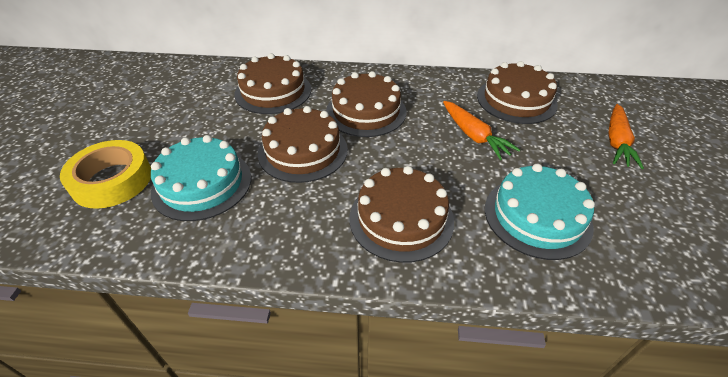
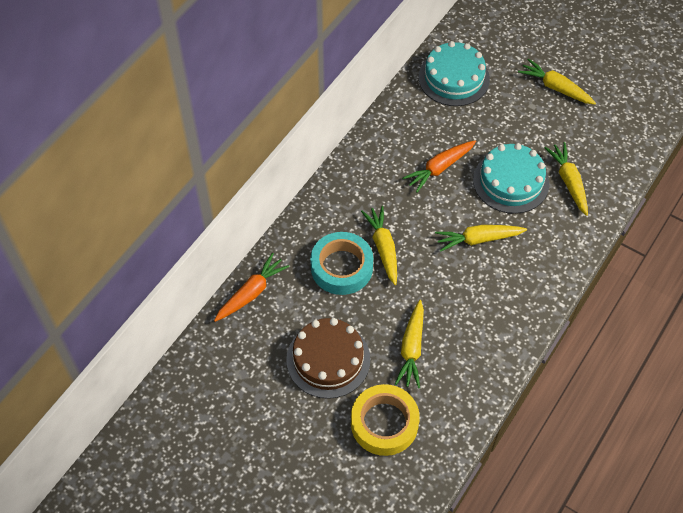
brown cake: [234,53,311,114] [258,106,348,183] [326,71,406,137] [349,166,454,263] [477,61,558,124] = 5 -> [286,318,371,399] = 1
turquoise tape: none = 0 -> [310,232,373,295] = 1
yellow carrot: none = 0 -> [361,206,397,285] [395,300,424,388] [435,225,527,252] [518,59,596,105] [544,142,588,216] = 5

